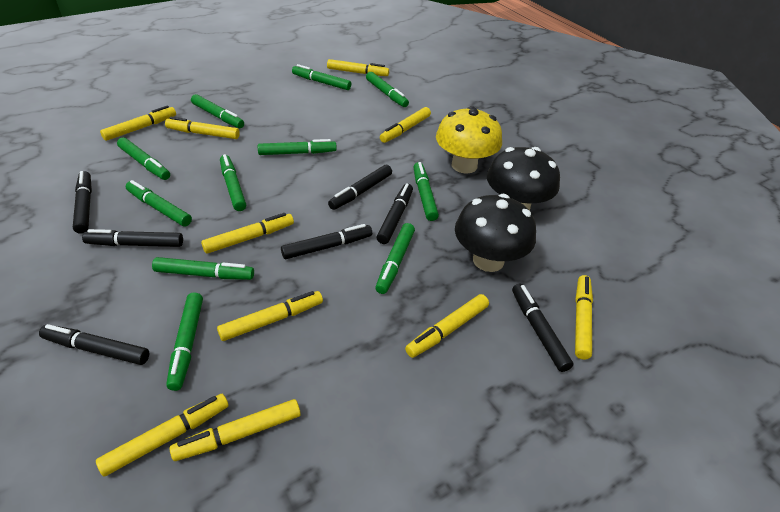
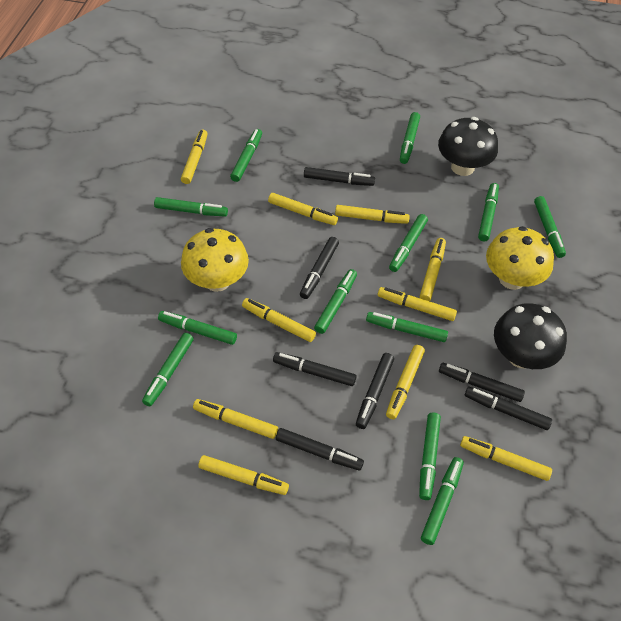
green marker: [117,137,170,180] [126,180,192,226] [152,257,254,280] [166,292,203,391] [191,94,244,128] [220,154,246,211] [258,139,337,155] [292,64,351,90] [366,72,409,107] [375,223,415,294] [414,162,439,221] = 11 -> [142,333,194,406] [154,197,228,216] [158,311,237,345] [230,129,262,182] [314,269,357,334] [366,312,448,342] [389,214,428,272] [400,112,420,164] [419,413,441,500] [421,457,464,545] [478,183,499,241] [534,196,566,258] = 12
yellow mushroom: [436,106,502,174] = 1 -> [181,228,249,292] [486,226,554,290] = 2

